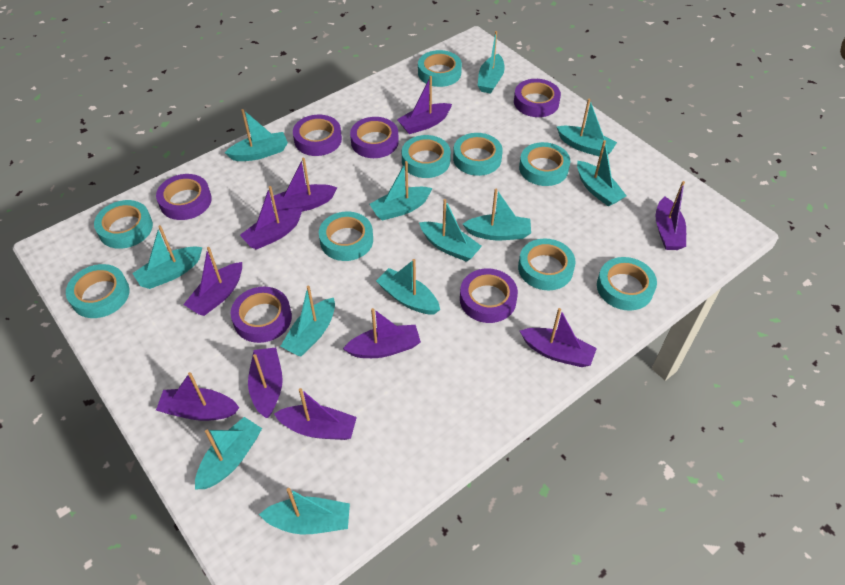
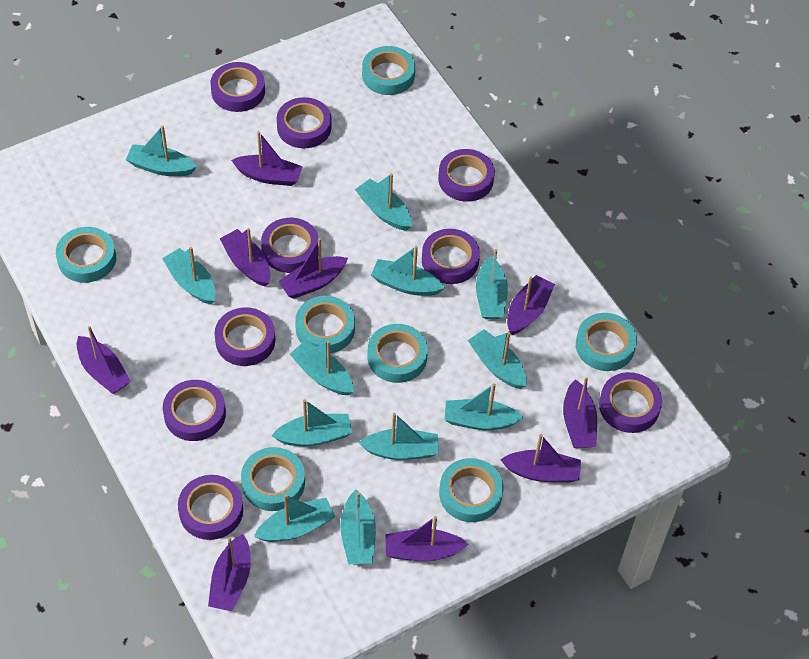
purple boat: [156,372,239,421] [183,247,242,316] [240,186,303,250] [248,348,283,418] [274,158,337,211] [274,388,357,440] [343,308,421,358] [397,76,452,134] [520,308,597,367] [656,181,686,250] = 10 -> [77,326,131,394] [208,534,251,611] [220,228,271,287] [231,131,303,186] [278,238,348,299] [385,516,468,561] [500,434,581,482] [507,275,555,335] [563,377,597,448] = 9
purple tape: [156,174,212,220] [231,287,292,343] [293,115,342,156] [350,117,399,158] [460,269,518,323] [514,79,561,117] = 6 -> [163,380,226,441] [178,475,243,540] [210,62,265,112] [215,307,275,366] [261,218,319,273] [277,97,331,148] [422,229,480,284] [438,149,495,202] [599,372,662,433] = 9
turquoise tape: [66,264,130,318] [94,200,153,249] [319,212,373,261] [402,135,451,178] [418,50,462,87] [453,133,503,176] [518,239,576,290] [519,142,570,186] [597,257,657,311] = 9 -> [56,227,116,283] [241,447,305,511] [295,296,355,353] [362,46,415,95] [367,324,428,383] [439,458,503,522] [576,313,637,371] = 7

